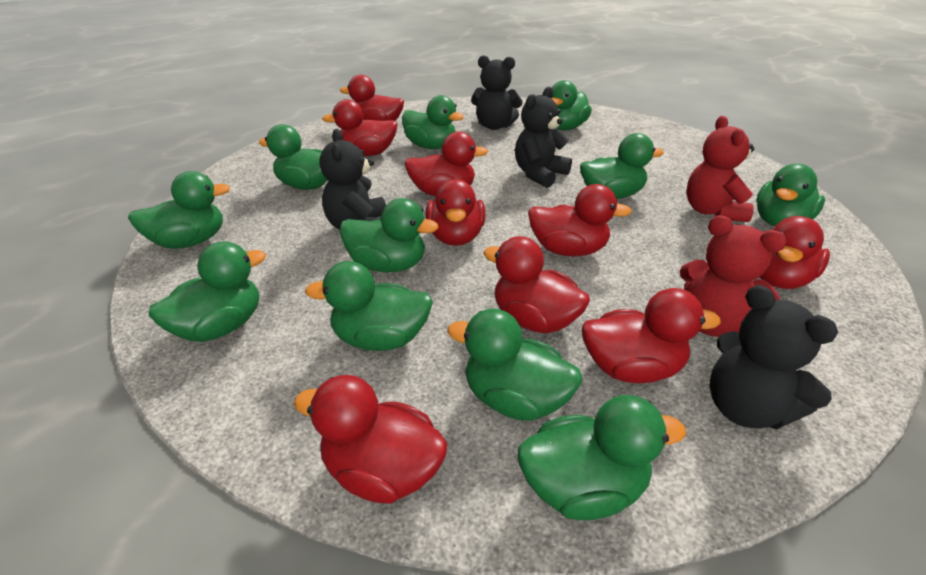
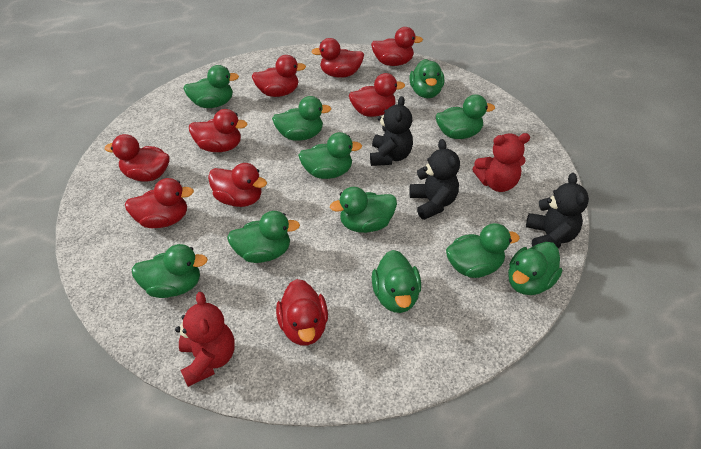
black teddy bear: [320,129,386,230] [471,55,523,130] [515,87,572,188] [710,285,838,429] = 4 -> [370,96,413,166] [409,139,460,220] [526,173,589,248] = 3

